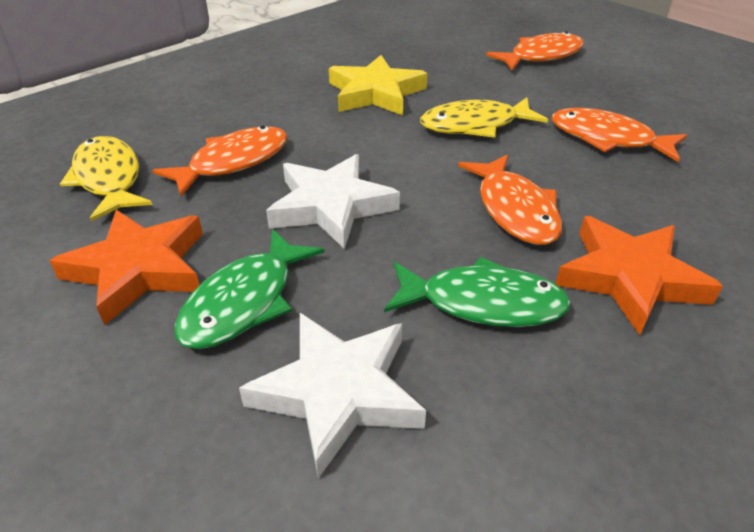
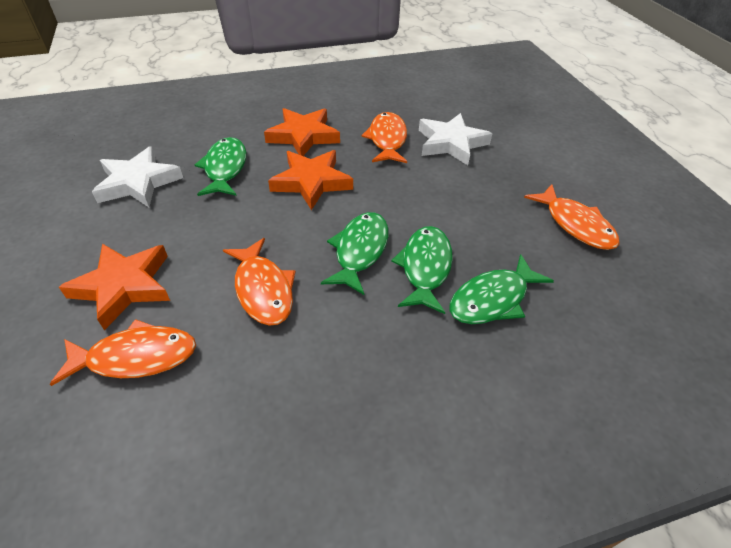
green fish: [174,229,325,349] [384,257,571,327] = 2 -> [195,137,246,196] [321,212,389,295] [391,226,453,314] [450,254,554,324] = 4
orange star: [50,210,203,326] [555,216,723,335] = 2 -> [59,244,170,330] [264,108,340,156] [268,150,353,210] = 3
yellow fish: [60,136,153,221] [420,98,548,138] = 2 -> none = 0
yellow star: [329,55,427,116] = 1 -> none = 0

